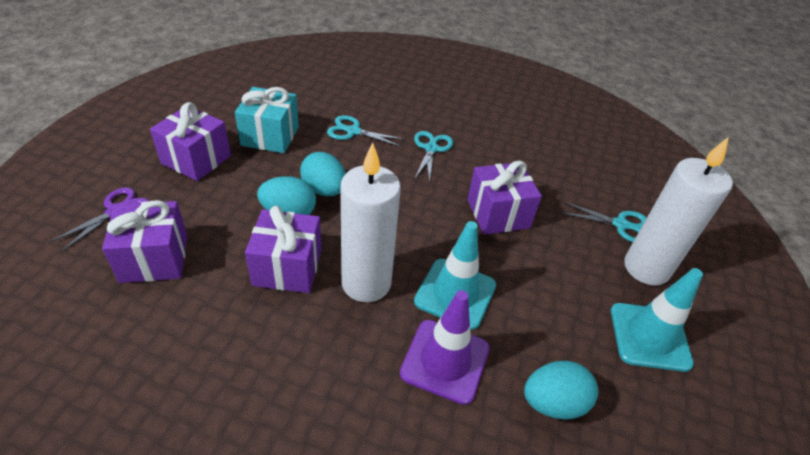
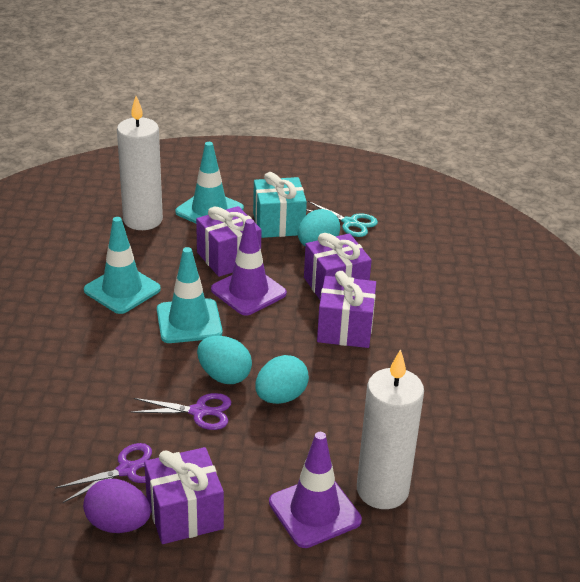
purple egg: none = 0 -> [83,479,151,533] = 1
purple scissors: [49,187,149,253] = 1 -> [55,443,152,503] [130,393,231,430] = 2
purple traffic cone: [400,290,490,405] = 1 -> [211,219,287,316] [269,432,362,548] = 2
turquoise scissors: [327,115,405,147] [414,131,453,183] [562,202,647,242] = 3 -> [306,201,378,237] = 1
turquoise traffic cone: [414,221,496,330] [611,268,703,372] = 2 -> [84,217,161,314] [157,247,222,343] [175,142,244,223] = 3

